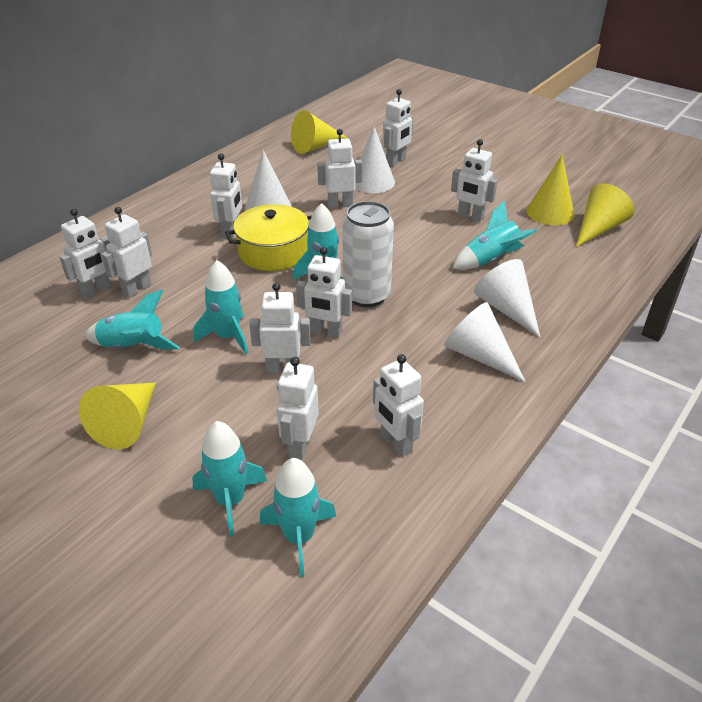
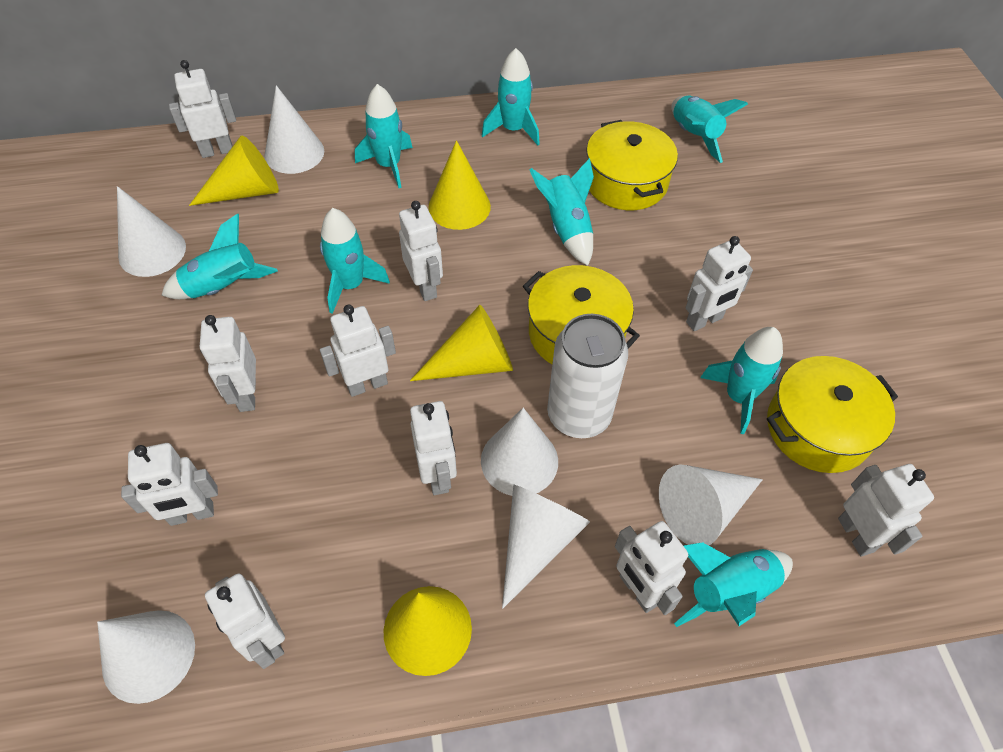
turquoise rocket: [84,290,180,350] [193,421,267,537] [194,260,248,354] [259,458,336,577] [293,203,342,280] [453,201,537,270] = 6 -> [161,214,278,299] [320,208,390,314] [355,84,413,188] [482,48,540,146] [529,158,594,266] [671,96,748,163] [674,542,793,627] [700,327,783,434] = 8
white cone: [245,150,292,211] [355,127,395,193] [444,302,526,382] [474,259,540,337] = 4 -> [97,610,195,704] [117,186,186,277] [264,85,324,174] [481,408,558,496] [502,485,590,609] [659,464,763,545] = 6
yellow pot: [225,204,312,271] = 1 -> [523,265,640,364] [586,120,678,210] [767,356,898,473] = 3

